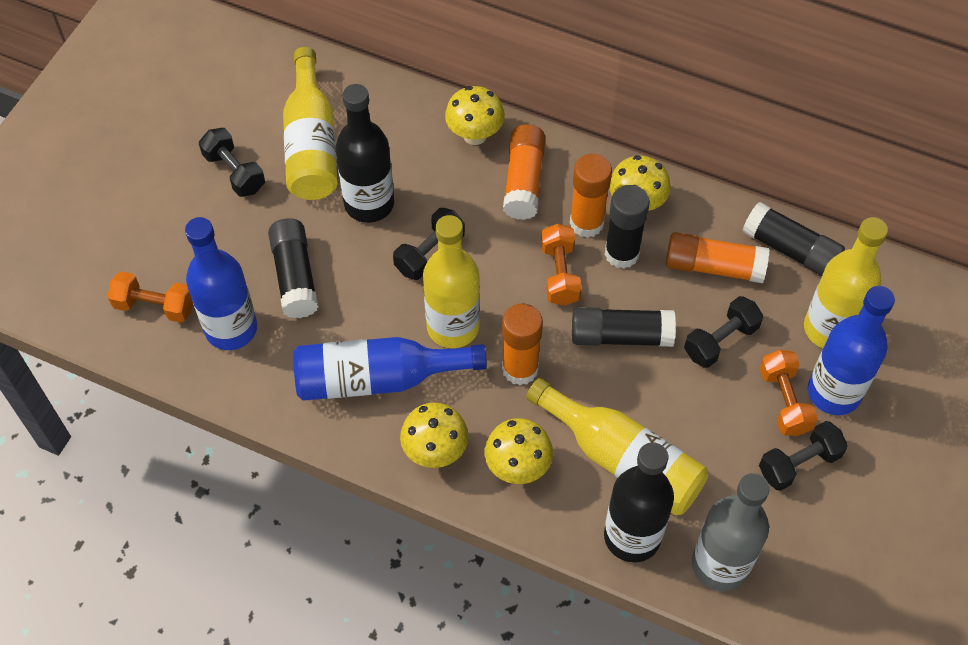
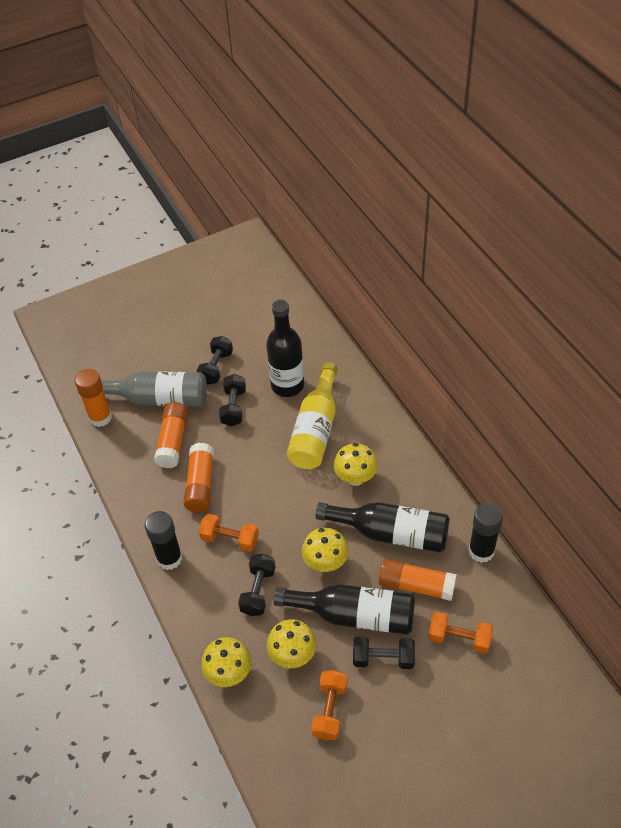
black bottle: [336,84,394,223] [604,442,674,562] = 2 -> [266,300,304,397] [274,584,415,634] [316,502,450,553] = 3
black glue stick: [268,218,319,318] [572,307,676,347] [605,185,650,269] [742,202,845,276] = 4 -> [144,511,182,570] [468,503,503,563] = 2
blue bottle: [185,217,257,350] [293,337,487,401] [808,286,895,415] = 3 -> none = 0
yellow bottle: [283,47,338,200] [423,215,480,348] [526,378,708,516] [804,217,888,348] = 4 -> [286,362,338,469] = 1

